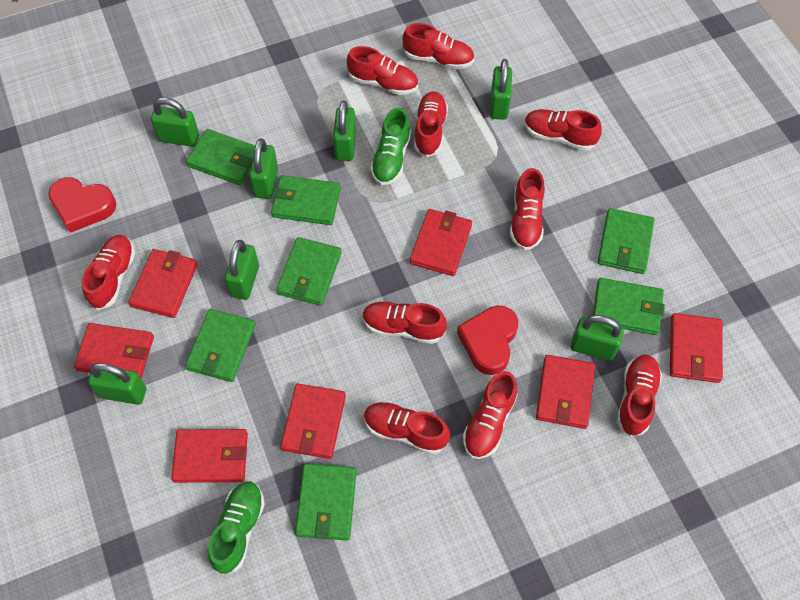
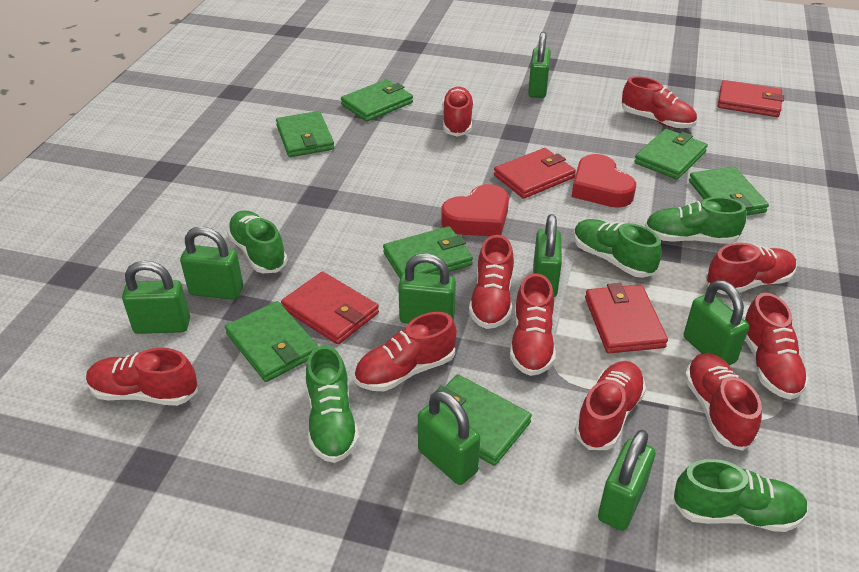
green padlock: [88,363,146,405] [151,97,199,147] [225,240,259,300] [249,138,278,199] [333,100,356,161] [490,59,512,120] [570,315,624,361] = 7 -> [122,261,190,334] [180,227,243,300] [398,253,456,324] [418,390,480,485] [528,32,551,98] [533,214,562,297] [598,430,655,531] [684,280,749,366] = 8
green shoe: [208,481,265,575] [370,108,411,185] = 2 -> [227,210,288,273] [306,345,359,463] [574,219,662,278] [645,197,747,244] [672,459,808,532] = 5
red wallet: [74,323,154,378] [128,249,198,318] [172,429,248,483] [280,384,346,459] [410,209,472,276] [536,355,595,429] [670,313,723,383] = 7 -> [281,271,379,345] [494,148,576,199] [585,283,668,353] [718,80,784,117] = 4

